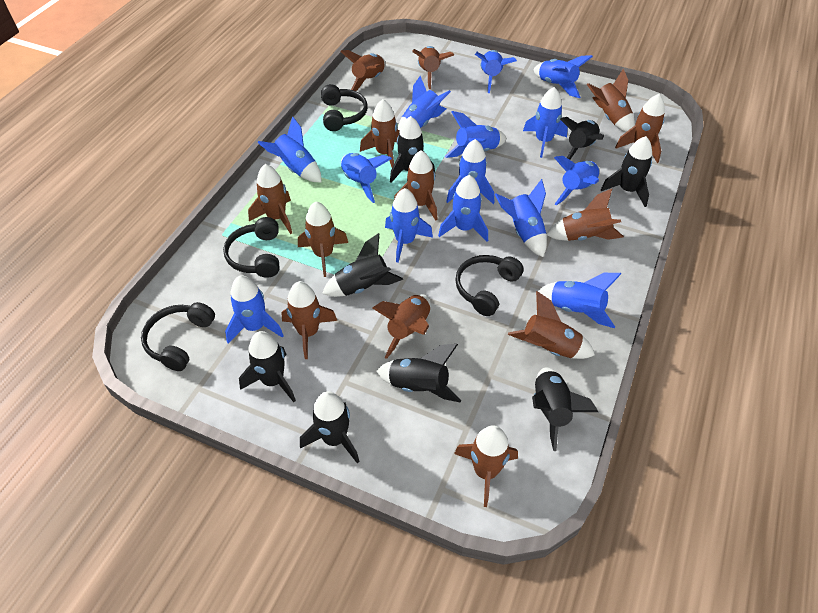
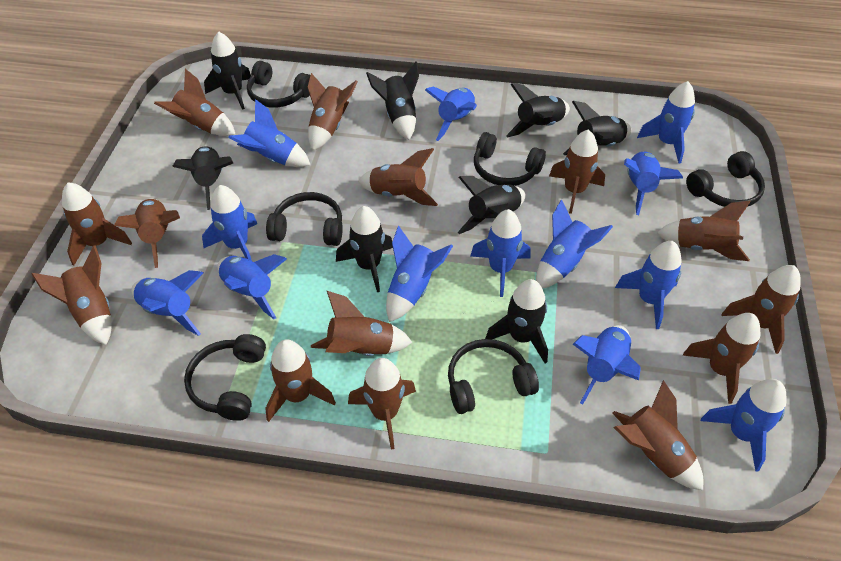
black headphones: [141,302,215,371] [223,217,279,278] [321,84,368,131] [455,255,524,316] = 4 -> [184,334,266,421] [247,61,310,108] [266,192,343,246] [448,339,539,414] [474,132,546,186] [686,151,765,207] = 6
blue rocket: [225,275,284,344] [257,116,321,182] [341,153,392,203] [385,188,433,263] [397,76,451,131] [438,175,488,242] [445,111,507,158] [446,139,494,204] [475,50,517,93] [495,179,547,257] [523,87,568,158] [533,55,593,98] [538,273,621,328] [554,156,600,205] = 14 -> [131,270,203,336] [202,185,257,261] [217,254,287,319] [228,99,311,167] [386,225,453,322] [425,86,477,141] [471,209,531,297] [536,199,613,289] [573,325,641,404] [615,241,682,329] [624,152,683,215] [637,81,695,163] [701,379,786,472] = 13
brown rocket: [248,164,292,234] [281,281,337,359] [298,201,348,277] [340,50,385,91] [360,99,399,167] [372,294,431,359] [394,150,438,221] [412,46,454,89] [454,425,518,507] [508,291,595,359] [546,189,624,241] [587,69,635,132] [615,94,665,163] = 13 -> [32,245,111,345] [62,182,132,266] [114,199,180,268] [154,69,236,136] [265,339,336,422] [307,73,358,151] [311,291,412,356] [348,358,416,450] [358,148,438,206] [549,129,605,214] [612,380,703,490] [657,201,751,261] [683,313,761,404] [722,265,800,354] = 14

